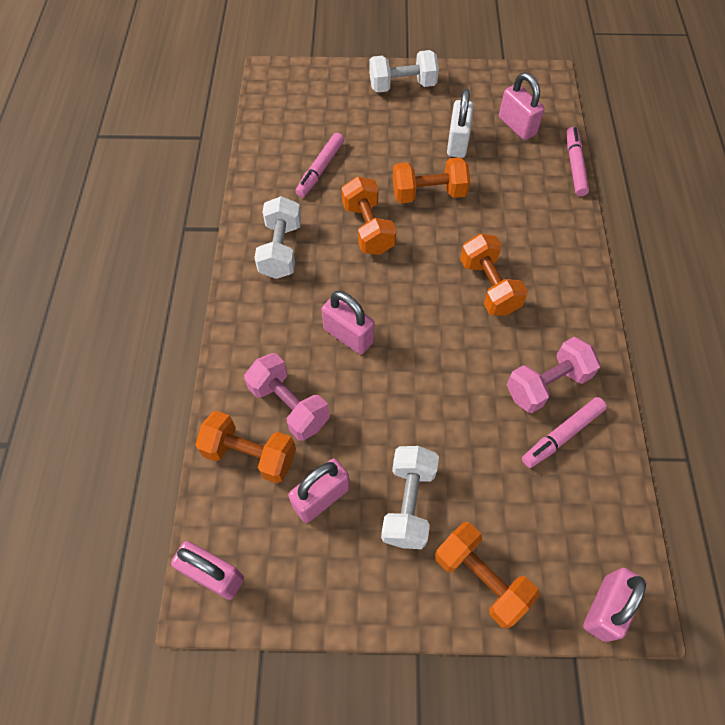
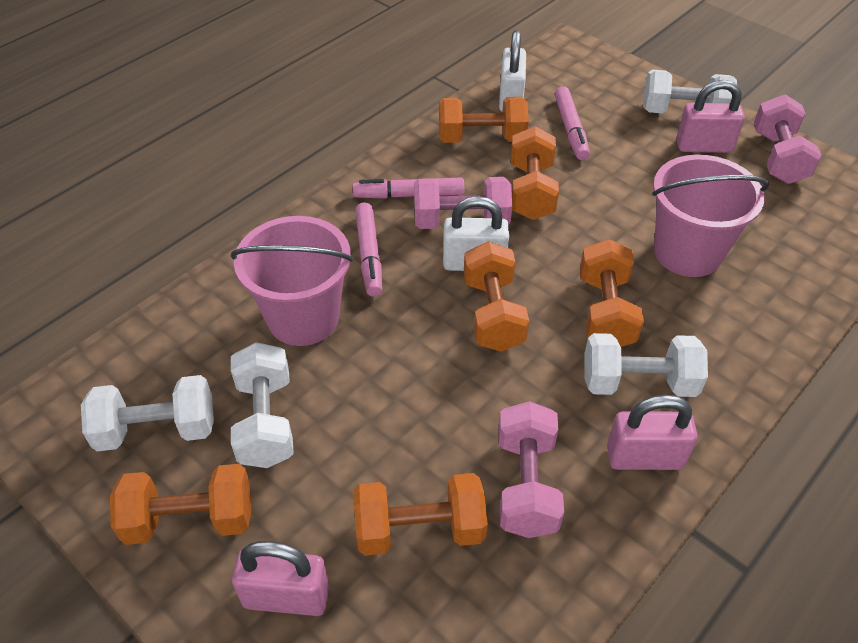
orange dumbbell: [195,411,296,483] [342,176,397,255] [393,157,470,203] [435,522,540,628] [460,234,528,316] = 5 -> [110,464,251,545] [354,473,488,556] [439,97,529,143] [464,241,529,352] [511,126,559,220] [580,239,644,347] = 6
pink bucket: none = 0 -> [231,216,353,346] [652,155,769,277] = 2
pink dumbbell: [244,353,330,441] [507,337,601,413] = 2 -> [414,177,512,229] [498,401,564,538] [754,94,821,184] = 3
pink padlock: [171,541,244,600] [288,458,350,523] [322,291,374,354] [499,72,545,140] [583,568,647,642] = 5 -> [232,541,329,616] [607,395,698,470] [676,80,745,153] = 3
white dumbbell: [255,196,301,279] [369,50,439,93] [381,446,439,549] = 3 -> [81,375,214,452] [231,342,294,468] [584,333,708,397] [643,70,737,113] = 4
white padlock: [447,89,474,158] = 1 -> [443,196,509,271] [499,30,526,112] = 2

